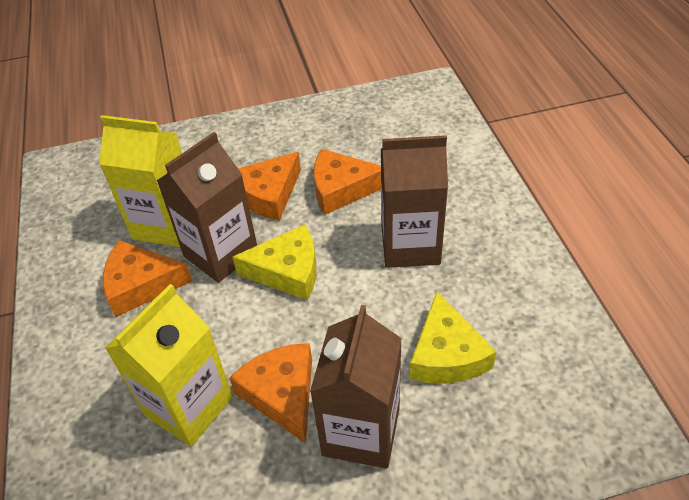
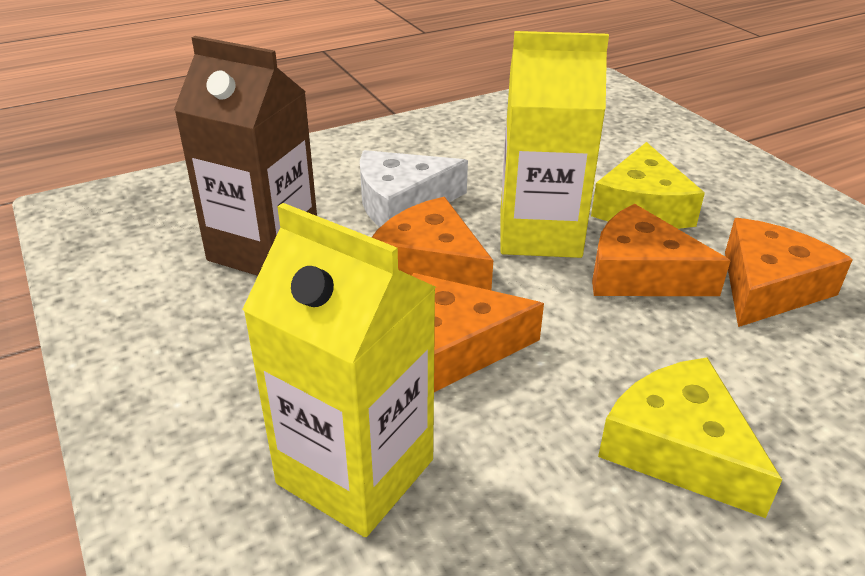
brown carton: [157,132,257,283] [310,305,402,469] [381,135,448,268] = 3 -> [174,36,317,276] = 1
white cheese: none = 0 -> [360,150,468,227] = 1

